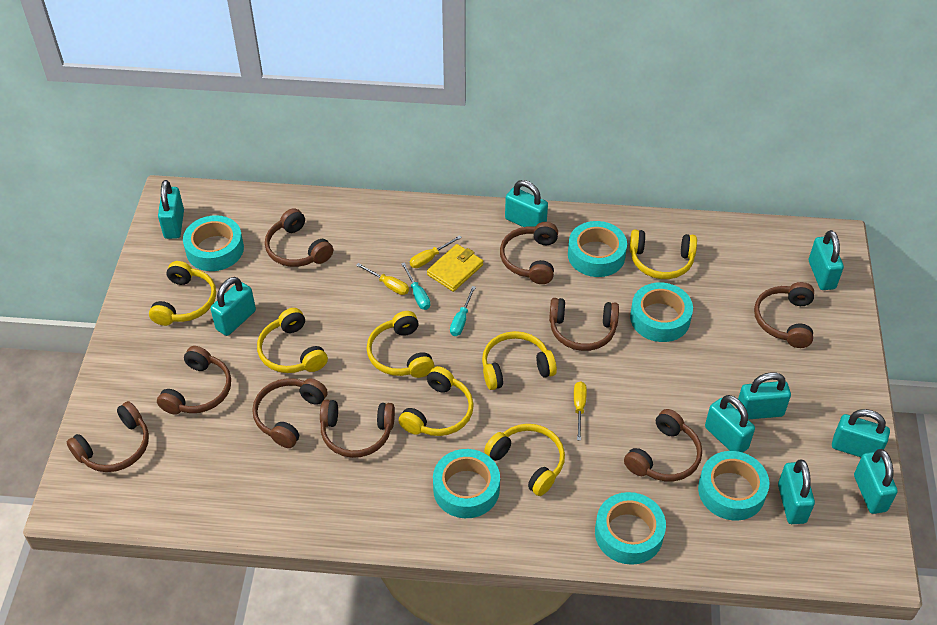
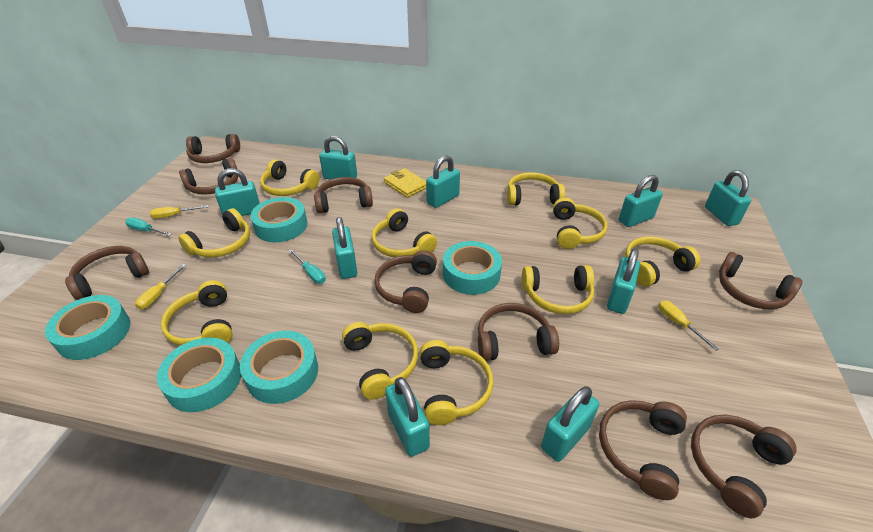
turquoise tape: [183,215,244,271] [433,449,500,518] [568,221,627,277] [595,492,666,565] [630,282,693,342] [698,451,769,520] = 6 -> [45,295,130,360] [157,337,241,412] [240,331,318,404] [250,197,307,242] [443,241,502,295] = 5
yellow headphones: [149,261,216,326] [257,308,328,373] [366,311,434,378] [399,366,474,436] [482,331,557,390] [484,424,565,496] [629,229,697,279] = 7 -> [161,280,233,346] [178,208,250,257] [260,159,320,196] [342,322,418,400] [371,209,437,257] [420,340,493,425] [507,172,565,205] [522,265,594,314] [553,198,608,249] [625,236,700,287] = 10

